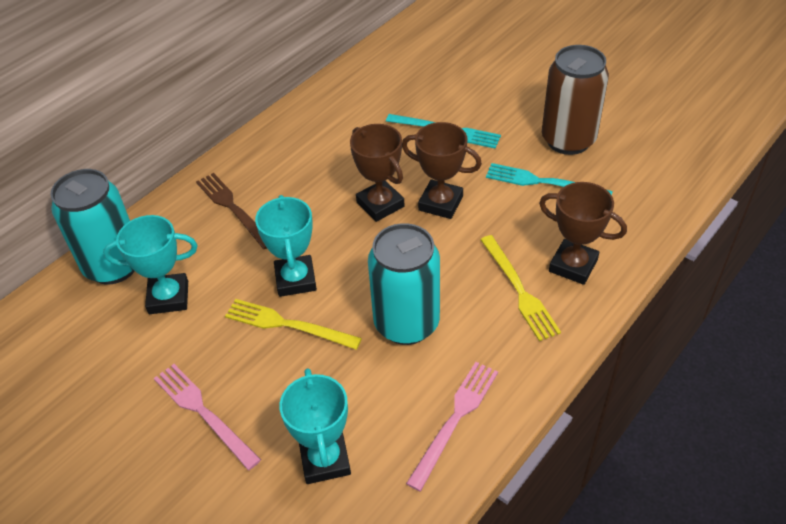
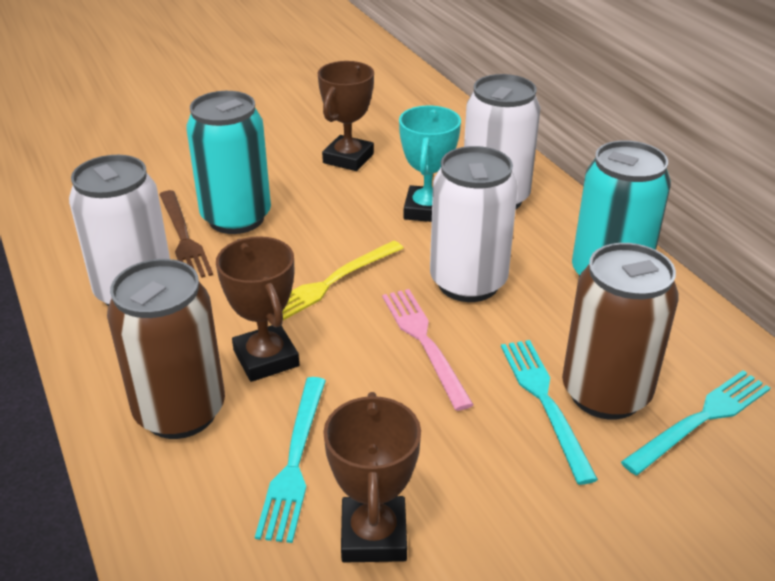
brown can: [542,45,609,155] = 1 -> [107,259,225,439] [562,243,679,420] = 2
pink fork: [154,364,261,470] [406,362,498,491] = 2 -> [382,289,474,411] = 1
turquoise fork: [386,114,501,149] [486,163,613,195] = 2 -> [255,377,326,543] [501,340,598,485] [621,370,770,475] = 3
turquoise trophy: [103,215,197,314] [255,195,317,297] [279,368,351,484] = 3 -> [399,106,461,222] = 1
white can: none = 0 -> [69,155,170,306] [430,146,518,302] [464,74,541,210] = 3
yellow fork: [225,299,362,350] [480,235,561,341] = 2 -> [282,241,403,320] = 1

